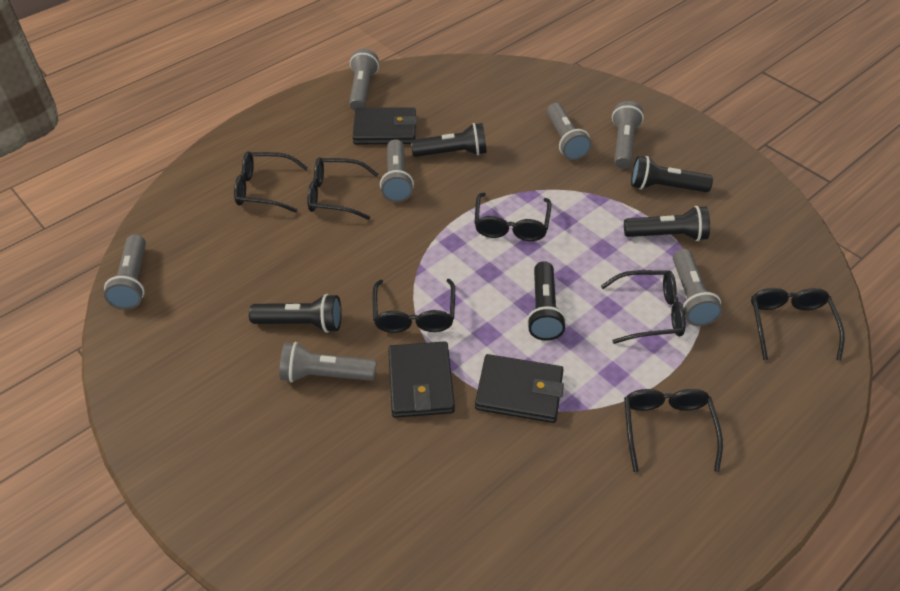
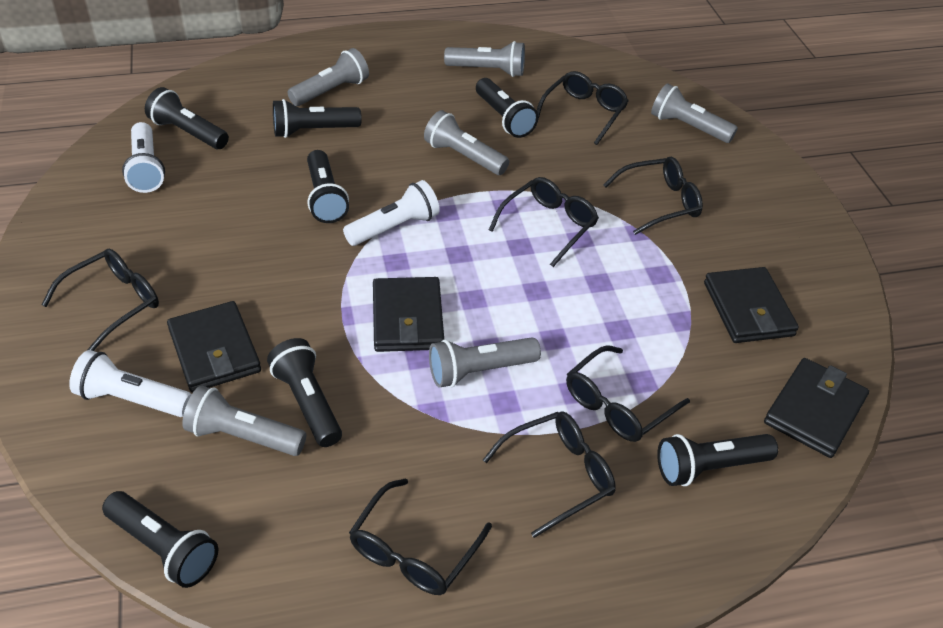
black flashlight: [249,294,342,333] [411,123,486,157] [527,261,566,341] [624,206,710,241] [631,156,713,192] = 5 -> [102,491,218,588] [145,87,229,149] [267,338,342,447] [273,99,362,138] [307,150,349,223] [476,78,538,138] [657,434,778,486] = 7
black wallet: [353,107,417,144] [388,341,455,418] [475,354,564,423] = 3 -> [167,301,261,393] [373,277,444,352] [704,267,799,343] [764,358,869,458] = 4
grey flashlight: [104,234,146,310] [280,342,377,383] [349,49,379,111] [380,139,414,202] [547,103,592,160] [612,101,644,169] [673,249,722,326] = 7 -> [182,385,307,456] [288,48,369,106] [424,110,509,175] [429,337,541,388] [444,41,525,77] [651,83,738,143] = 6
white flashlight: none = 0 -> [69,350,192,417] [122,122,165,193] [343,180,440,246] = 3

